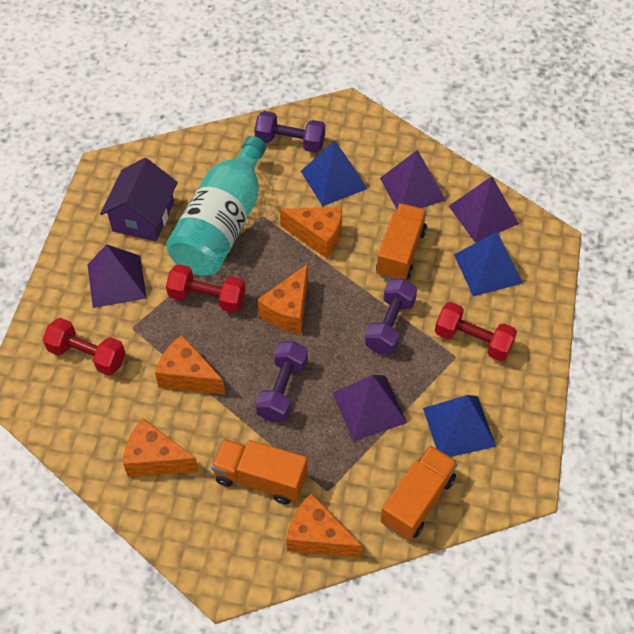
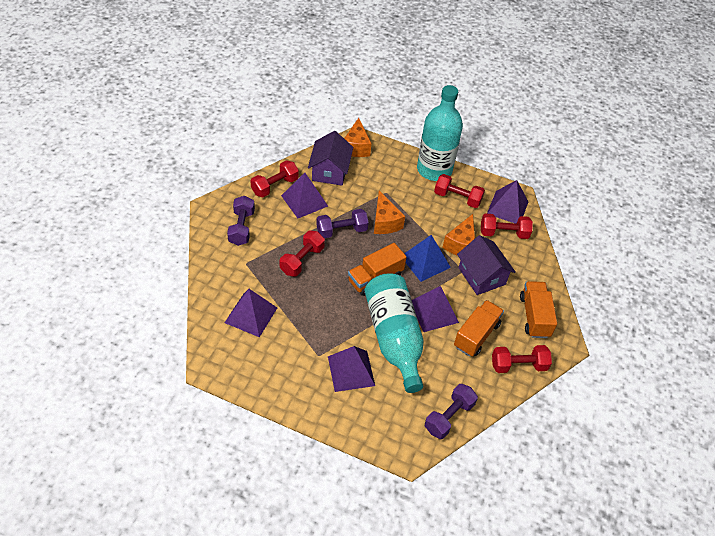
blue pyramid: [301,141,367,206] [423,395,496,457] [454,232,523,296] = 3 -> [404,235,451,282] = 1
orange cheese: [123,418,199,477] [155,335,225,395] [258,264,308,334] [280,207,342,259] [286,493,362,558] = 5 -> [344,118,372,157] [374,190,405,234] [442,214,475,256] = 3
purple house: [100,158,178,241] = 1 -> [308,131,353,186] [457,235,515,295] = 2
purple pyramid: [88,244,147,308] [333,375,407,441] [380,150,446,209] [449,176,519,242] = 4 -> [225,289,277,337] [281,173,328,218] [328,346,375,392] [412,286,459,332] [487,180,528,224] = 5
red dumbbell: [43,318,125,375] [166,264,246,313] [435,302,517,361] = 3 -> [250,160,299,197] [279,231,325,277] [434,174,485,208] [481,213,533,239] [492,345,552,373] = 5
turquoise bottle: [166,136,266,276] = 1 -> [365,273,424,393] [417,85,463,181] = 2

